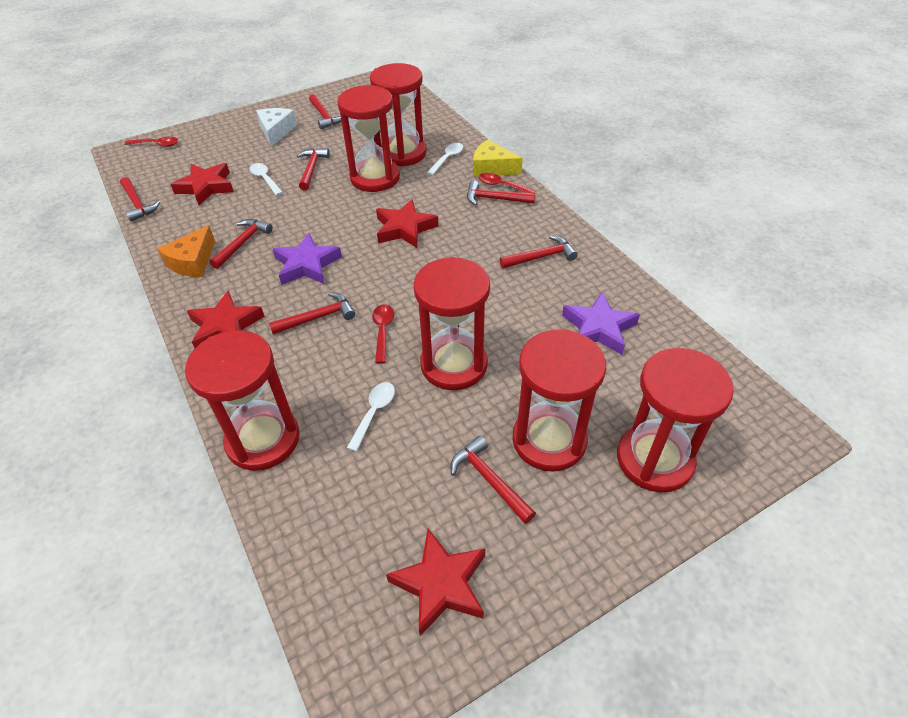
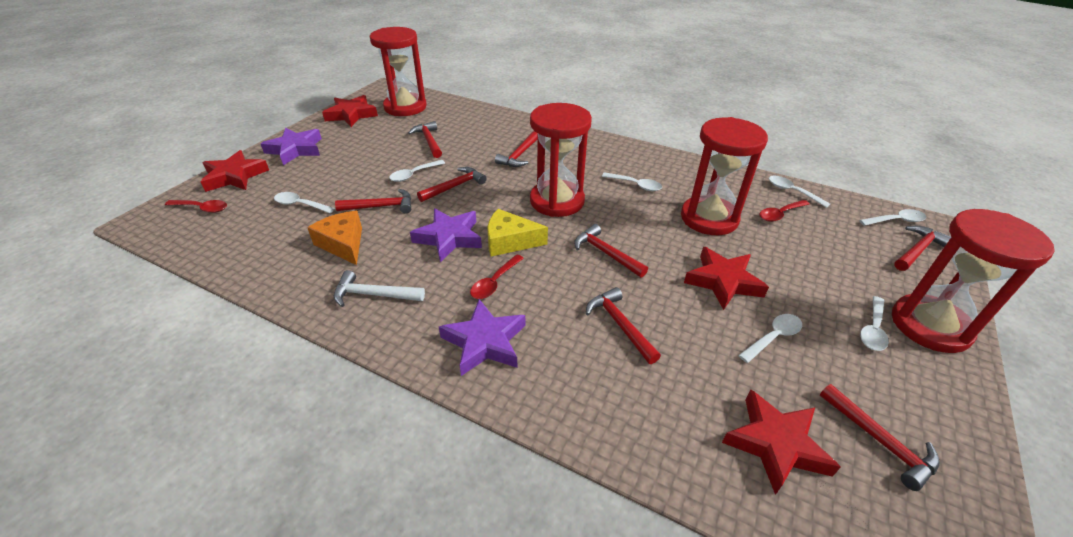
purple star: [273,233,342,285] [562,292,640,355] = 2 -> [261,128,322,165] [410,208,482,262] [439,299,525,376] = 3
red hourglass: [185,330,300,471] [337,85,400,192] [370,63,427,167] [414,257,490,390] [513,329,606,472] [617,348,734,493] = 6 -> [370,27,427,116] [530,103,592,217] [681,117,768,235] [892,209,1055,353] = 4
white cheese: [256,108,297,147] = 1 -> none = 0
white hammer: none = 0 -> [334,270,425,307] = 1
white spoon: [249,163,283,196] [347,382,395,452] [427,143,463,175] = 3 -> [274,192,335,213] [389,160,445,182] [602,172,662,191] [738,314,802,363] [769,176,830,208] [859,209,926,226] [860,296,889,351] = 7

